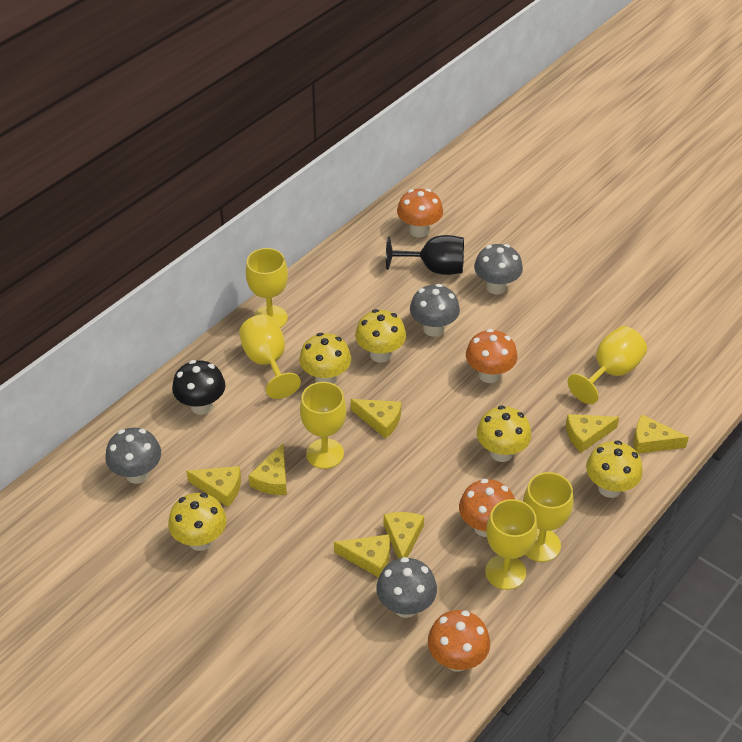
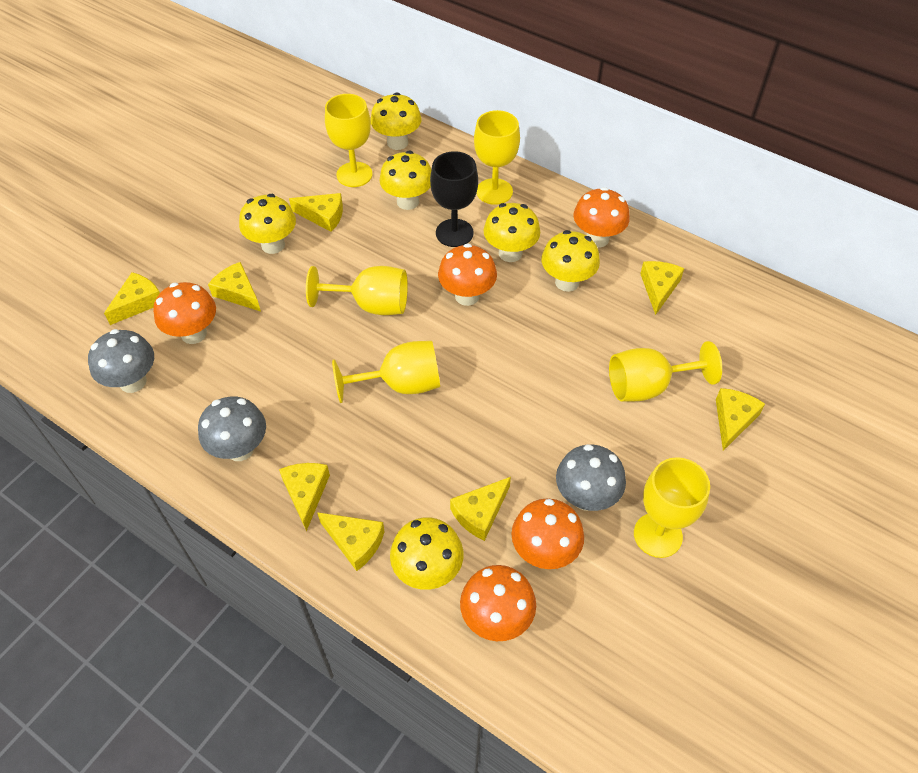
black mushroom: [172,360,226,415] = 1 -> none = 0
grey mushroom: [105,428,161,484] [376,557,437,618] [410,284,460,337] [474,244,523,295] = 4 -> [88,329,154,393] [198,397,266,461] [556,444,626,511] = 3
orange mushroom: [397,189,443,237] [428,610,490,672] [459,479,515,537] [466,329,517,383] = 4 -> [153,282,216,344] [438,243,497,306] [460,565,536,641] [511,498,584,569] [573,187,630,248] = 5
yellow cheese: [186,466,241,507] [248,443,287,495] [334,534,390,578] [351,399,401,439] [384,512,424,559] [566,414,619,453] [634,415,689,454] = 7 -> [104,272,160,325] [208,262,261,312] [279,463,330,531] [289,193,343,232] [317,512,385,571] [450,477,511,541] [640,261,684,315] [716,388,765,451] = 8
yellow mushroom: [168,493,227,551] [299,333,351,384] [355,309,406,363] [477,406,531,462] [586,440,643,498] = 5 -> [239,194,296,254] [371,92,421,150] [379,151,431,210] [390,517,463,590] [484,203,540,262] [542,230,600,292] = 6

